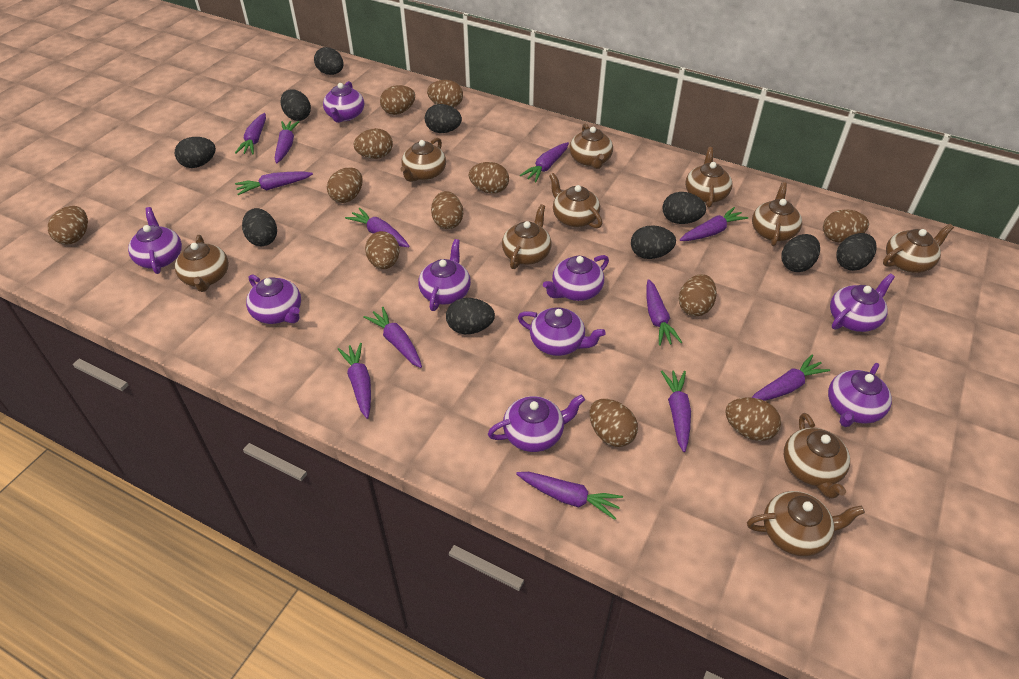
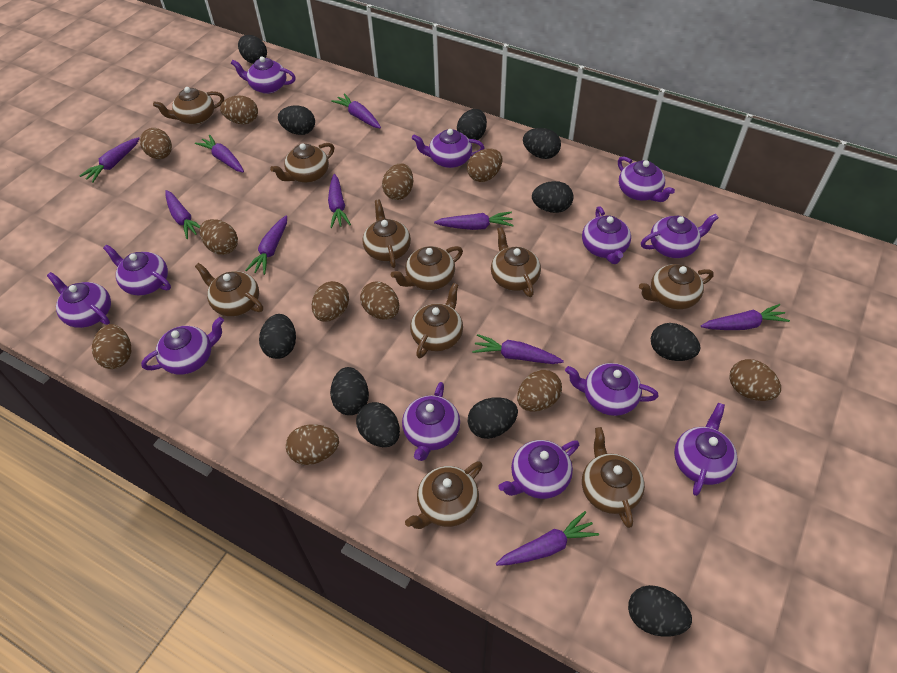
black egg: [175,137,216,168] [242,208,277,246] [280,89,311,121] [314,47,344,75] [425,104,462,133] [446,298,495,334] [631,225,676,259] [663,192,706,224] [781,234,820,272] [836,233,877,271] = 10 -> [238,35,267,64] [259,314,296,359] [278,105,315,135] [330,367,369,415] [356,402,400,447] [457,109,487,140] [468,397,518,439] [523,128,561,159] [532,181,573,213] [628,585,692,637] [651,323,701,361] = 11
brown egg: [48,206,88,245] [327,167,363,203] [354,128,393,159] [365,231,400,269] [380,85,415,115] [427,80,463,108] [431,191,463,229] [469,162,509,194] [590,399,638,447] [679,274,717,316] [725,397,781,441] [823,209,869,243] = 12 -> [92,324,131,369] [140,128,172,159] [199,219,238,255] [220,95,258,124] [286,424,339,465] [312,281,349,322] [360,282,399,320] [382,163,413,200] [467,149,503,182] [517,370,562,412] [729,359,781,401] = 11
purple carrot: [235,113,266,154] [235,172,313,195] [275,121,300,163] [338,343,371,419] [345,208,410,247] [363,307,422,368] [516,472,623,520] [520,142,569,182] [646,279,683,346] [661,370,691,452] [680,207,748,241] [752,355,830,401] = 12 -> [80,137,140,183] [165,190,200,239] [195,135,244,173] [245,215,287,275] [328,174,351,228] [331,93,381,129] [434,212,514,230] [472,334,564,364] [496,511,599,566] [701,304,790,330] = 10
purple teapot: [128,207,182,274] [246,274,301,324] [323,81,364,123] [418,239,471,311] [488,395,585,452] [518,307,606,356] [543,255,609,301] [828,363,892,427] [830,273,895,332] = 9 -> [47,272,111,328] [103,245,171,295] [141,317,224,374] [231,56,296,94] [402,382,460,461] [412,129,485,168] [498,440,579,499] [565,363,659,416] [582,206,631,264] [618,156,675,202] [641,214,719,258] [674,403,738,496] = 12

